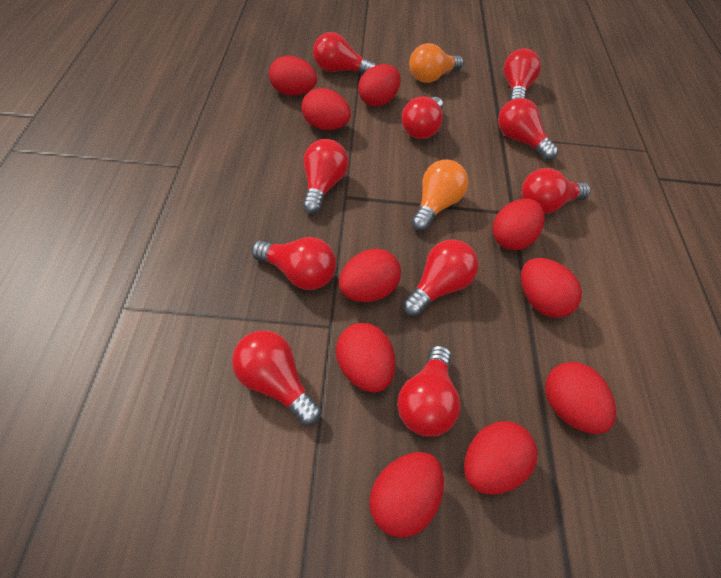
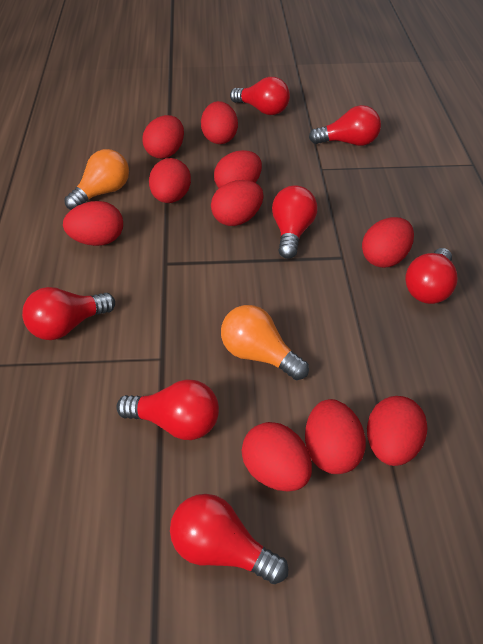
red light bulb: [232,330,322,426] [251,237,336,290] [303,139,349,214] [313,32,376,74] [397,345,461,437] [402,96,443,139] [402,239,478,317] [498,98,558,160] [503,48,541,101] [521,168,591,214] = 10 -> [22,287,115,340] [116,380,219,440] [170,494,288,584] [230,77,290,115] [272,186,318,259] [309,105,381,146] [405,248,458,304] = 7

